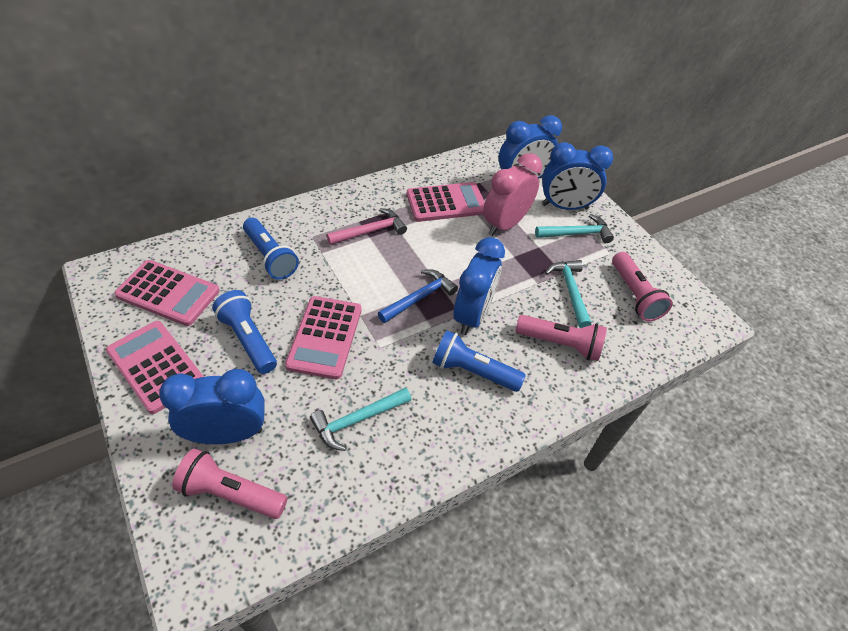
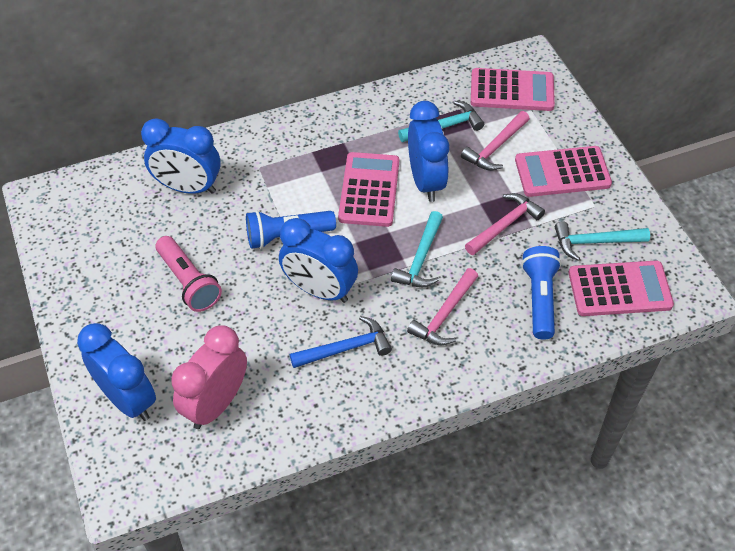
blue flashlight: [212,290,277,374] [243,218,299,280] [432,330,526,392] = 3 -> [246,210,336,249] [521,246,561,340] = 2
pink flashlight: [172,448,288,519] [516,315,607,361] [612,252,673,321] = 3 -> [155,236,222,312] = 1
pink hammer: [327,208,407,245] = 1 -> [407,268,478,345] [461,111,530,171] [465,193,545,255] = 3

